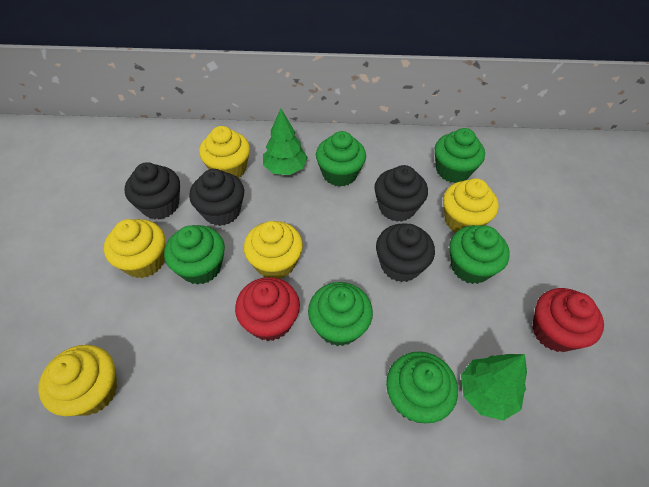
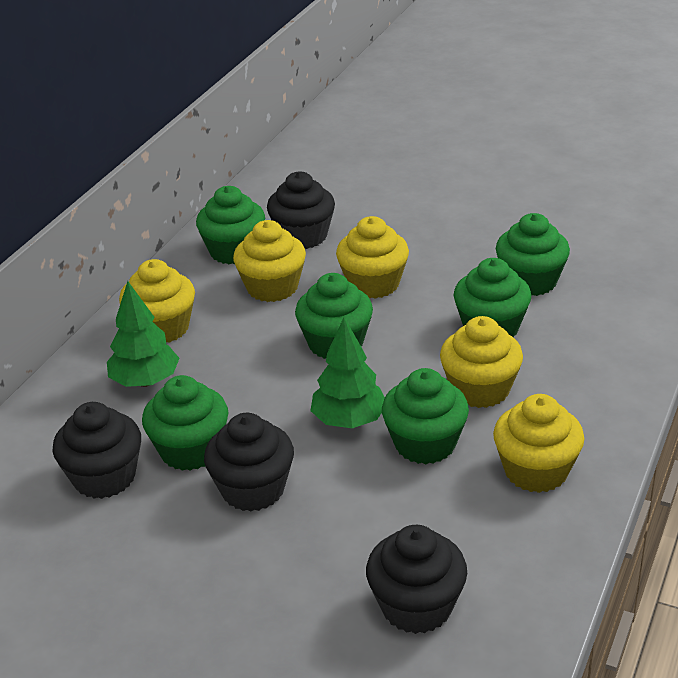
red cupcake: [235,277,300,341] [532,288,604,352] = 2 -> none = 0

